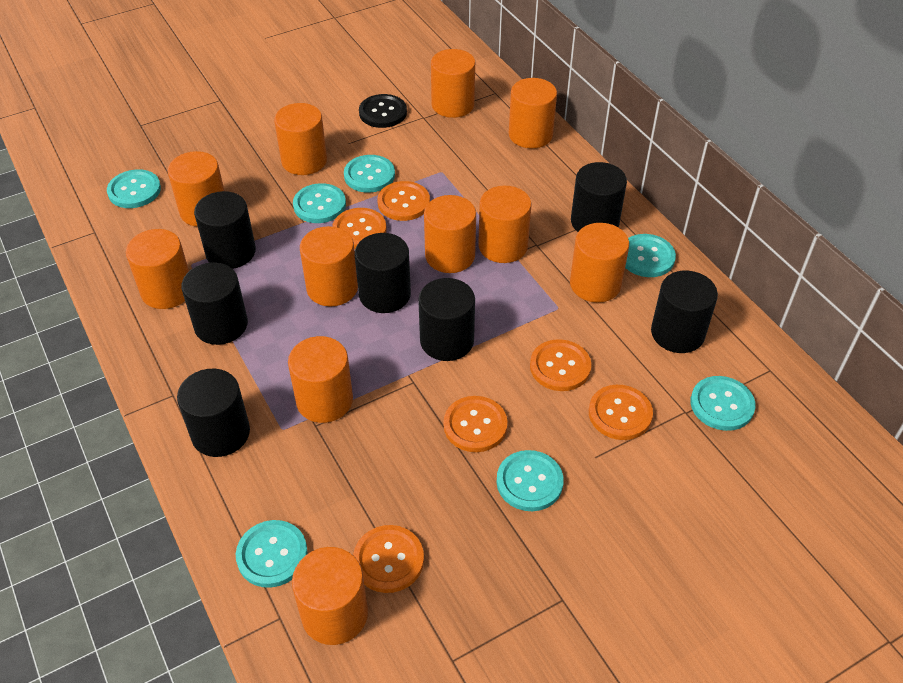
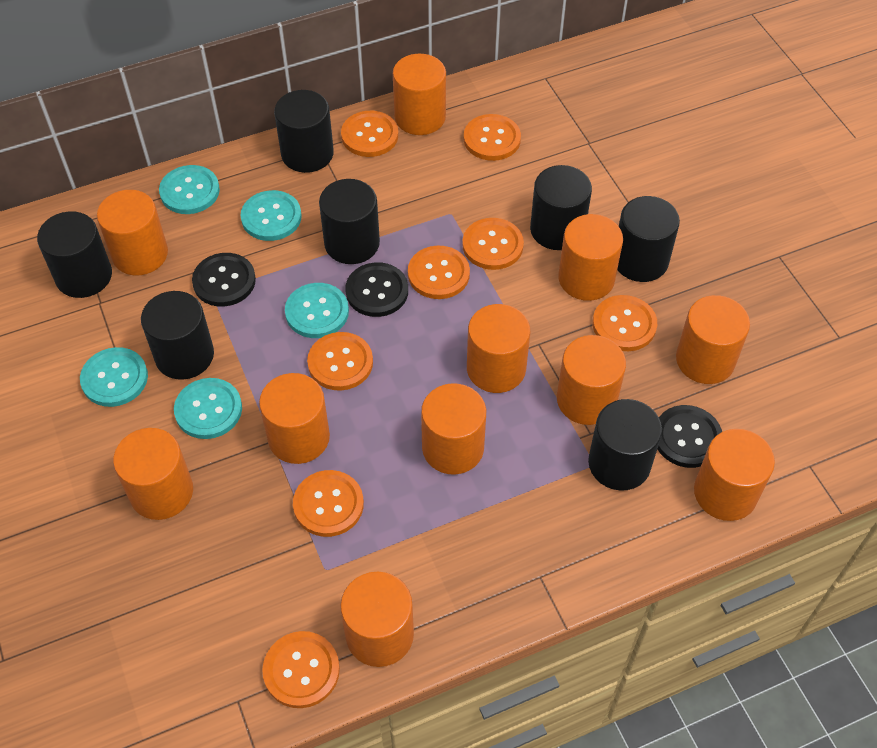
black button: [359,94,407,128] = 1 -> [192,253,256,307] [345,262,408,317] [658,405,722,468] = 3
orange button: [332,208,387,249] [353,525,424,593] [377,181,430,221] [444,396,507,452] [530,339,591,391] [589,385,653,440] = 6 -> [262,631,340,708] [293,470,364,537] [307,332,373,391] [341,111,398,157] [408,246,470,299] [462,218,524,270] [464,114,521,161] [593,295,657,351] = 8
turquoise button: [107,169,161,208] [236,520,308,588] [293,183,346,223] [344,155,395,193] [496,450,564,511] [625,234,676,277] [690,376,755,431] = 7 -> [80,347,148,407] [159,165,220,214] [174,378,242,439] [241,190,302,241] [285,283,349,338] = 5

